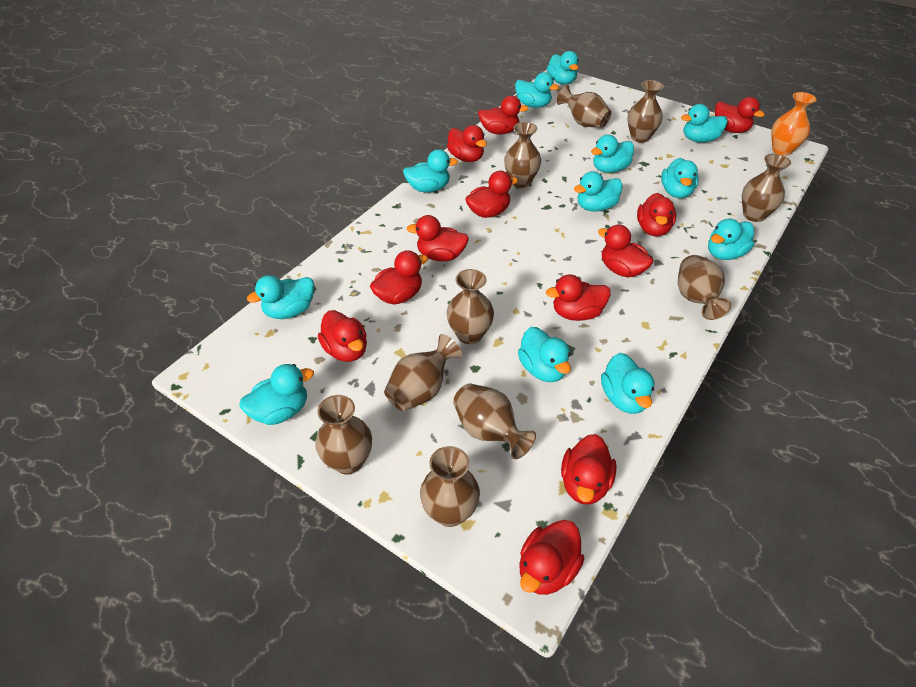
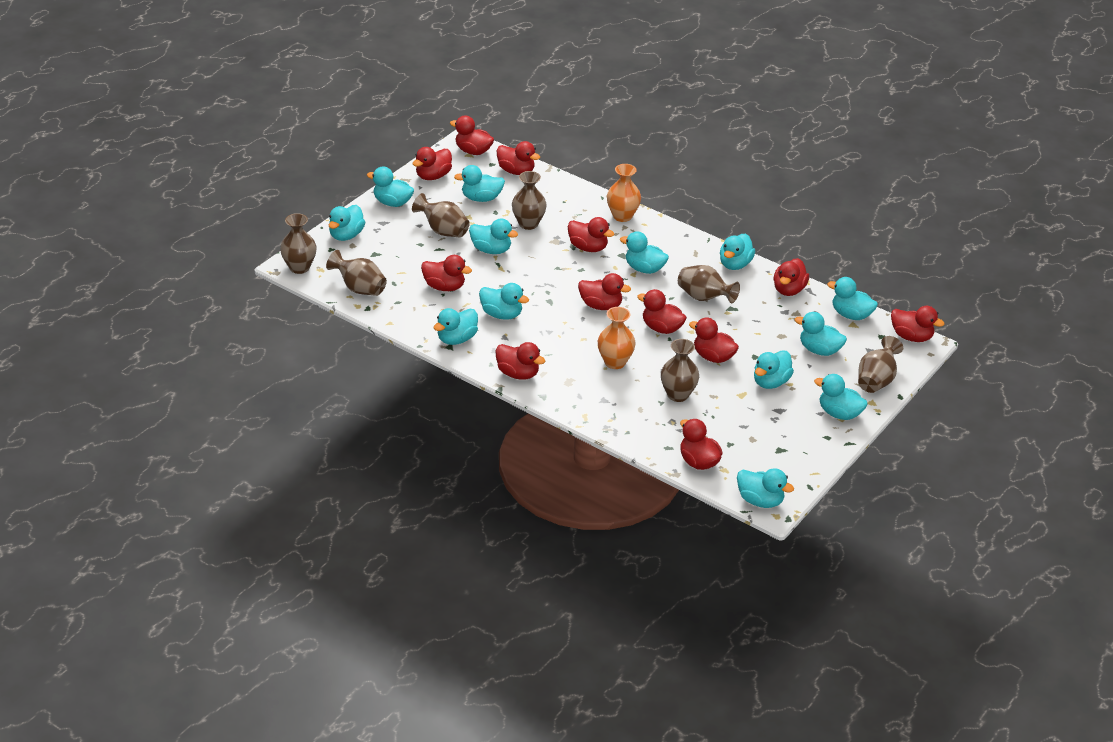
brown vase: [315,395,372,475] [384,334,462,411] [420,446,480,527] [447,269,494,344] [453,383,536,459] [504,122,541,188] [556,85,611,128] [627,80,664,143] [678,255,731,320] [742,154,791,222] = 10 -> [280,213,317,274] [326,250,387,296] [412,193,470,238] [512,171,547,230] [661,339,699,402] [678,265,740,304] [858,336,903,393] = 7
orange vase: [771,92,817,156] = 1 -> [598,307,636,369] [607,164,641,222] = 2
turquoise duck: [239,364,314,425] [247,275,314,319] [403,149,458,192] [515,72,559,108] [518,327,571,382] [547,51,579,85] [574,171,623,212] [591,135,634,173] [601,353,655,414] [661,158,699,198] [681,104,728,143] [708,218,754,260] = 12 -> [329,205,365,241] [367,166,414,207] [434,308,478,345] [454,165,505,202] [469,218,518,254] [479,283,529,320] [620,231,669,274] [720,234,755,270] [737,468,794,508] [754,350,794,389] [795,312,847,356] [814,374,868,420] [827,277,878,320] = 13

